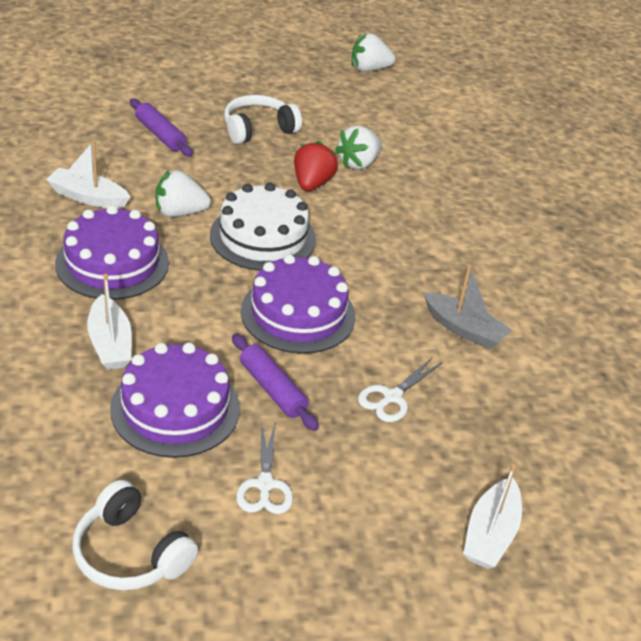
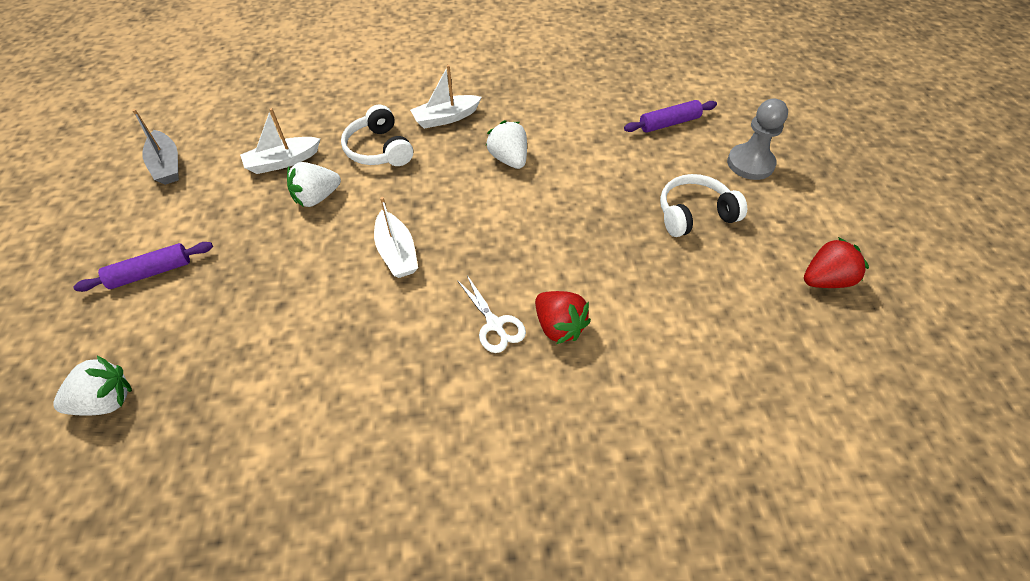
grey pawn: none = 0 -> [727,99,788,180] = 1
purple cake: [55,205,169,300] [110,343,240,458] [241,254,355,354] = 3 -> none = 0
red strawberry: [294,141,338,191] = 1 -> [535,291,591,344] [804,237,869,288] = 2
white cake: [210,183,316,271] = 1 -> none = 0
white scissors: [236,424,293,514] [358,358,443,422] = 2 -> [457,275,526,353] = 1

